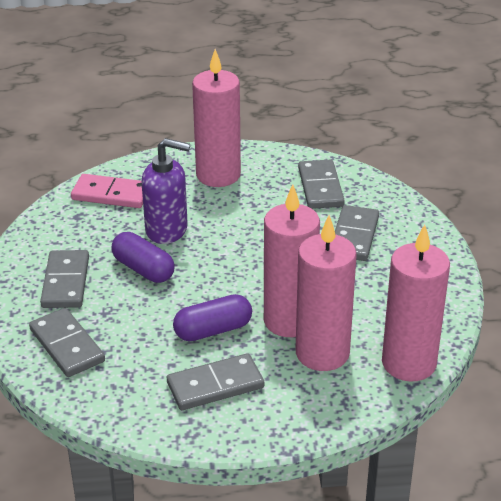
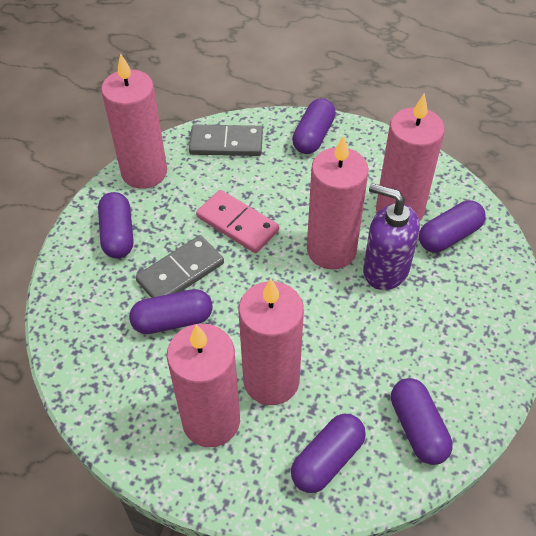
grey domino: [29,308,105,377] [40,250,89,308] [167,353,264,410] [298,160,345,209] [335,205,379,261] = 5 -> [136,235,224,298] [189,124,263,156] = 2
pink candle: [192,49,241,187] [264,184,320,337] [296,215,357,371] [382,224,450,382] = 4 -> [101,53,167,189] [167,324,240,447] [239,279,304,405] [307,135,369,270] [376,94,445,222] = 5
purple capsule: [111,232,175,283] [173,294,252,341] = 2 -> [98,192,133,259] [129,289,213,334] [291,414,366,493] [292,98,336,154] [391,378,453,465] [419,200,485,252] = 6

